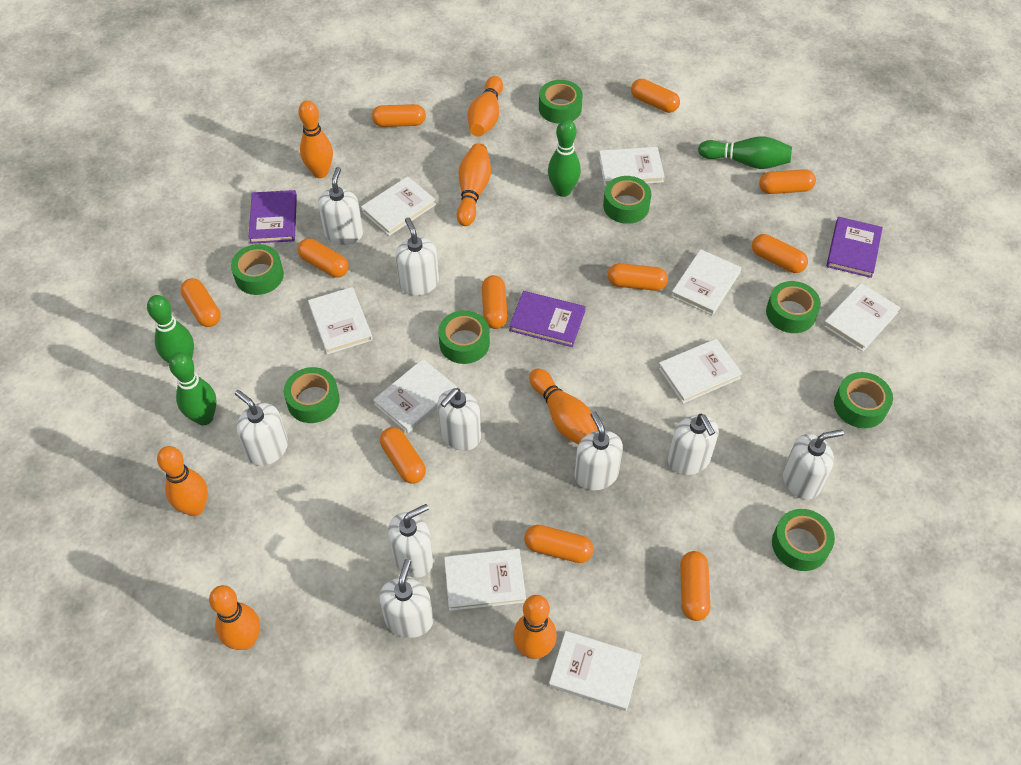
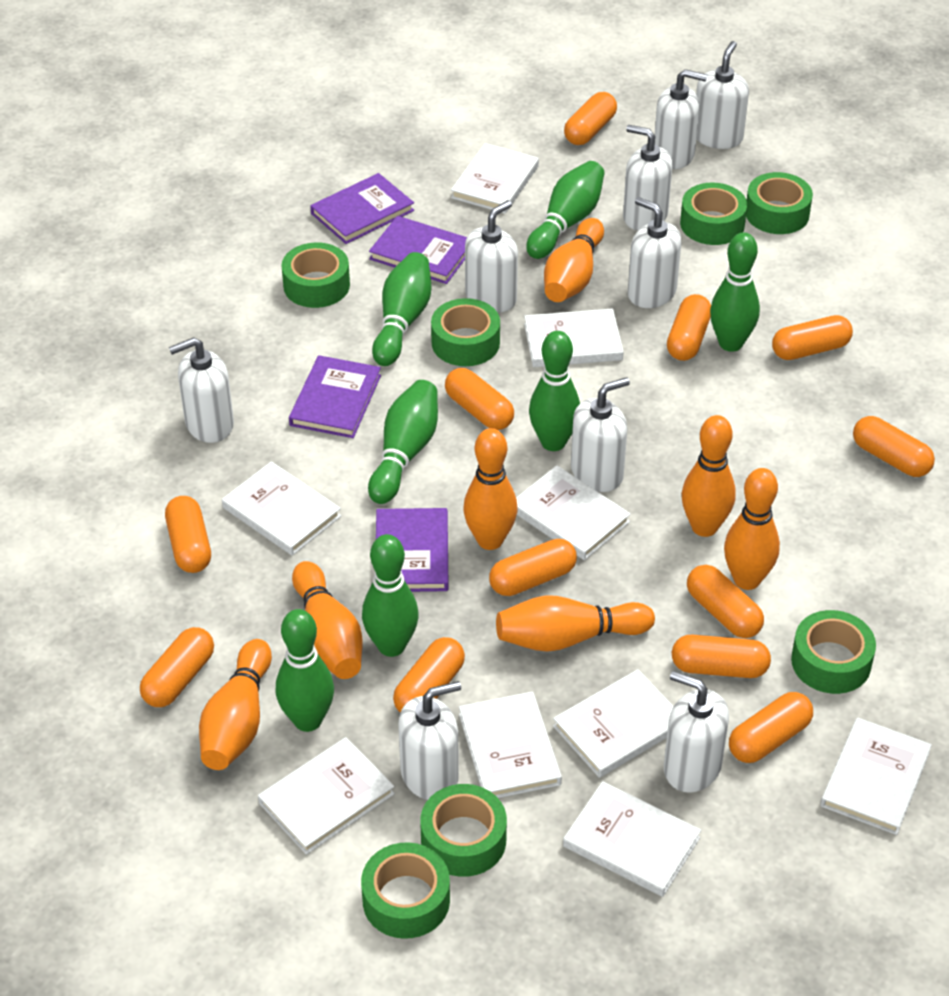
green bowling pin: [147,295,194,363] [169,352,217,425] [548,119,581,197] [698,136,792,169] = 4 -> [276,609,334,732] [362,534,419,657] [368,380,438,504] [372,252,431,366] [526,161,604,259] [529,331,580,451] [710,232,760,352] = 7
green tape: [231,244,284,295] [284,367,340,423] [438,310,490,364] [539,80,583,124] [603,176,651,224] [766,281,821,333] [772,509,835,571] [834,372,893,428] = 8 -> [281,242,350,308] [361,842,450,939] [420,784,507,877] [431,298,500,366] [680,183,747,245] [746,172,813,234] [791,610,876,694] = 7
orange capsule: [180,278,221,327] [297,238,349,278] [372,104,426,127] [380,427,426,484] [482,275,508,329] [524,525,594,563] [608,263,668,291] [631,79,680,113] [680,551,710,621] [752,234,808,273] [759,169,816,194] = 11 -> [140,627,214,707] [165,496,211,573] [393,637,465,713] [445,368,514,430] [489,539,577,596] [564,92,617,145] [667,294,711,361] [672,634,771,678] [687,565,764,638] [729,692,813,763] [772,315,853,360] [853,416,935,477] = 12
purple book: [248,190,297,244] [509,291,586,347] [826,217,883,278] = 3 -> [289,355,381,438] [310,173,414,244] [369,216,467,284] [376,508,449,592] = 4

